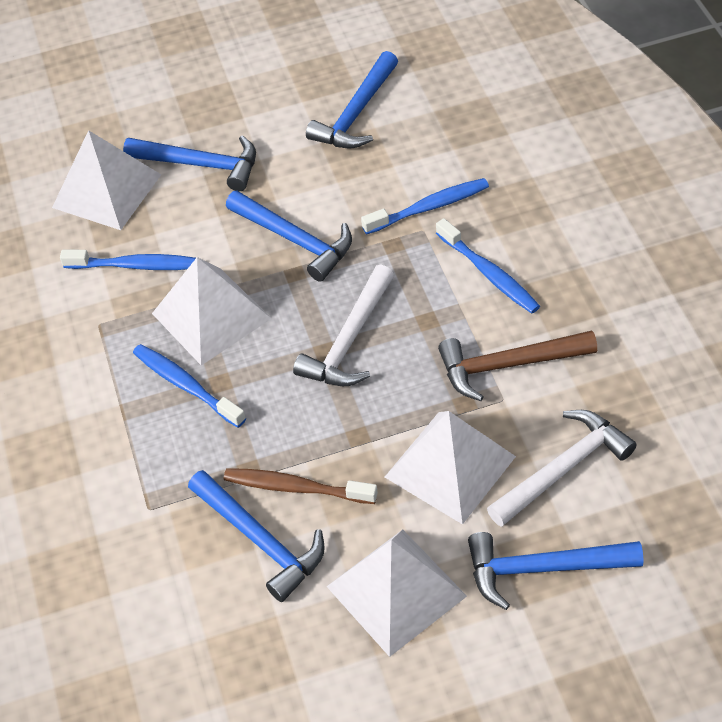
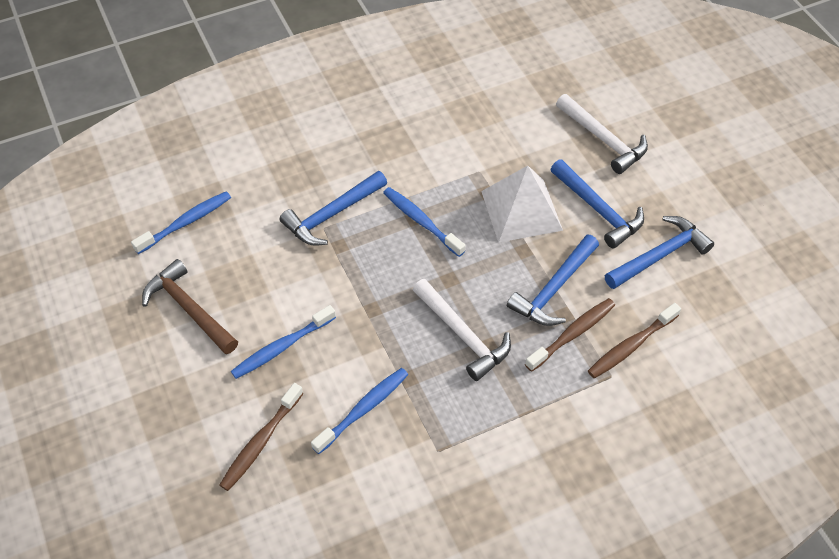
blue hammer: [123,135,256,192] [188,470,325,602] [226,191,352,282] [306,51,398,149] [468,532,644,610] = 5 -> [280,171,387,246] [507,235,599,326] [550,159,644,249] [605,216,714,289] = 4
brown toothbrush: [224,468,378,504] = 1 -> [219,383,303,491] [525,298,615,372] [588,303,681,378] = 3
white pyramid: [52,130,161,230] [152,257,272,365] [326,530,467,657] [385,411,516,524] = 4 -> [481,166,563,243] = 1

